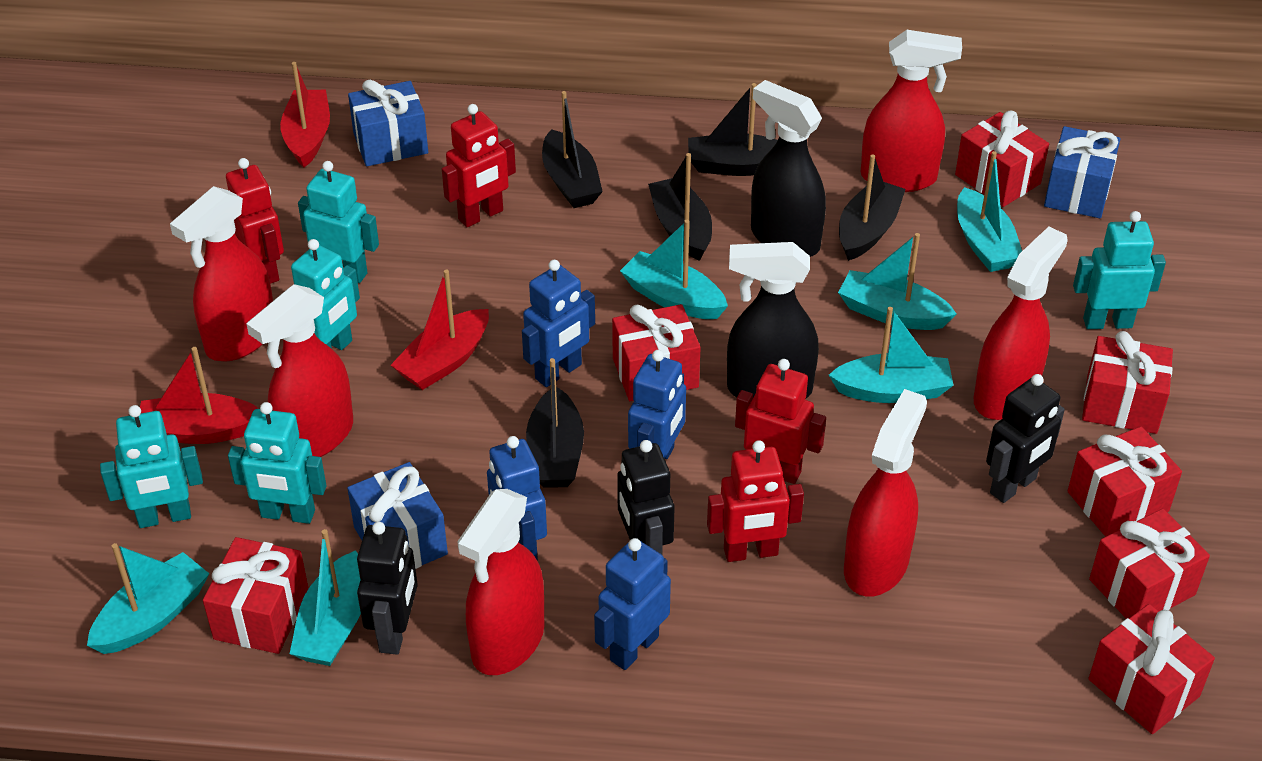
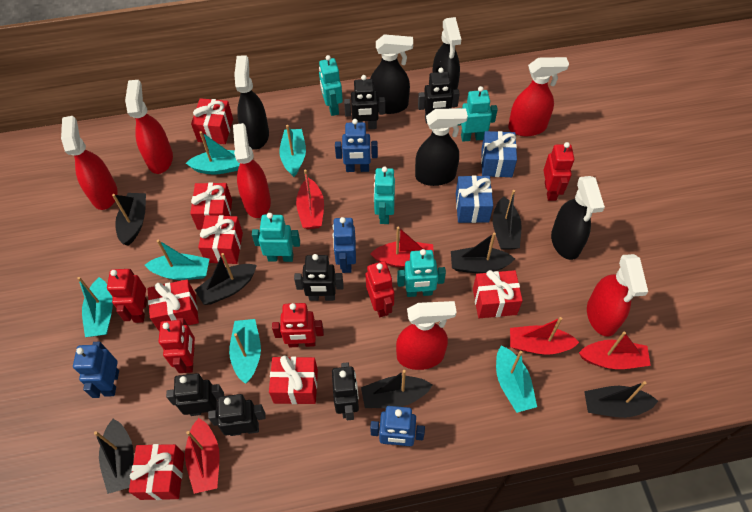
black boat: [526,358,584,488] [542,91,603,208] [648,153,712,261] [688,83,778,176] [839,154,906,261] = 5 -> [94,419,134,494] [112,193,146,246] [195,253,257,305] [361,370,432,408] [451,232,515,273] [493,190,522,250] [584,381,658,418] = 7
black robot: [357,522,418,655] [617,440,675,555] [986,374,1065,503] = 3 -> [166,373,224,416] [208,394,266,436] [294,254,343,301] [332,362,359,420] [344,75,385,129] [418,68,460,123] = 6
black spray bottle: [727,242,819,398] [751,80,826,257] = 2 -> [234,55,269,150] [370,34,413,114] [415,108,468,186] [432,17,461,92] [551,176,605,260] = 5
blue gift: [347,462,448,569] [348,80,428,166] [1044,126,1120,218] = 3 -> [456,175,493,223] [481,131,517,177] = 2
red boat: [140,347,259,444] [280,62,330,167] [391,270,489,390] = 3 -> [185,418,220,494] [296,169,324,229] [370,227,434,267] [510,317,579,355] [579,332,651,369] = 5
red robot: [226,158,284,284] [442,104,516,227] [707,440,804,562] [735,359,826,484] = 4 -> [107,269,147,323] [159,318,195,373] [272,303,324,347] [366,261,394,317] [544,142,574,201] = 5

